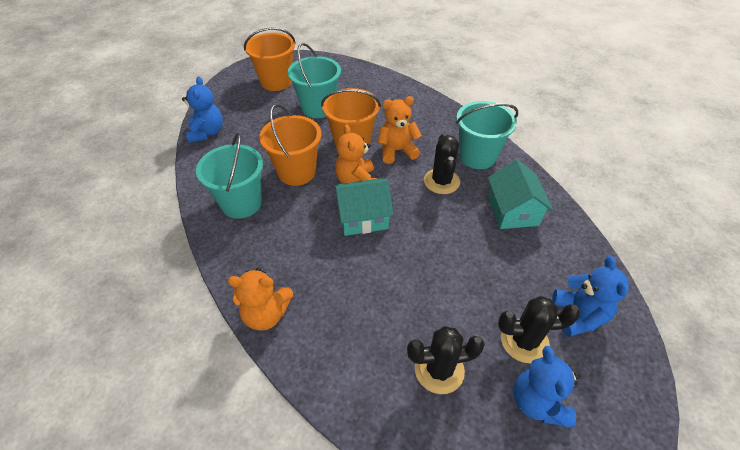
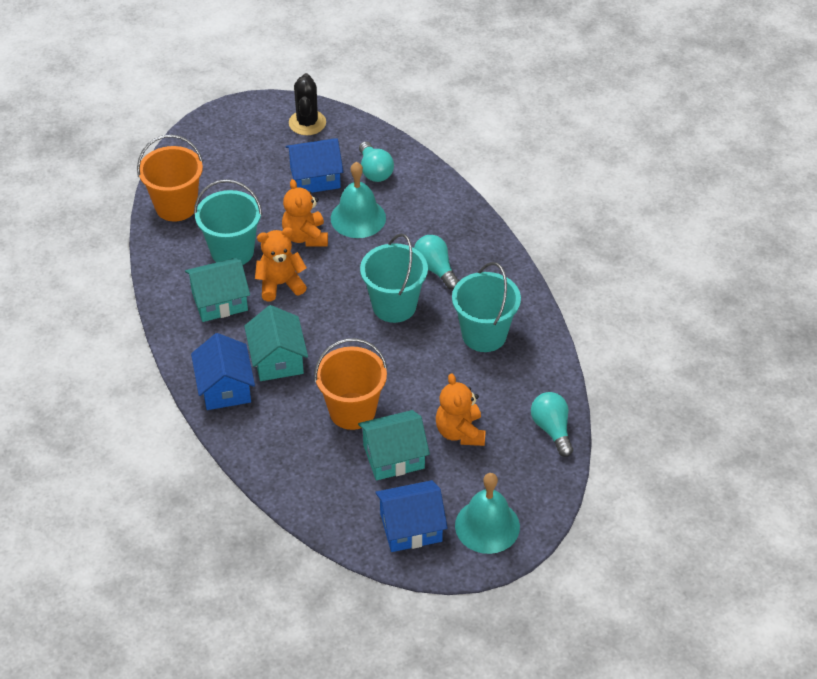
black cactus: [407,326,485,394] [424,133,460,194] [498,296,581,363] = 3 -> [289,73,326,135] = 1
blue house: none = 0 -> [191,333,255,410] [285,139,343,193] [375,480,448,552] = 3
blue teddy bear: [182,76,223,143] [513,346,580,428] [552,256,629,337] = 3 -> none = 0
orange bucket: [244,27,296,91] [259,104,321,186] [321,88,381,148] = 3 -> [137,134,203,221] [314,338,387,430] = 2
turquoise bell: none = 0 -> [331,162,386,238] [455,473,520,554] = 2
turquoise house: [333,178,393,236] [488,160,553,229] = 2 -> [185,258,250,322] [244,305,308,381] [358,410,430,480] = 3
turquoise light bulb: none = 0 -> [359,141,394,182] [414,235,459,290] [531,392,573,457] = 3

